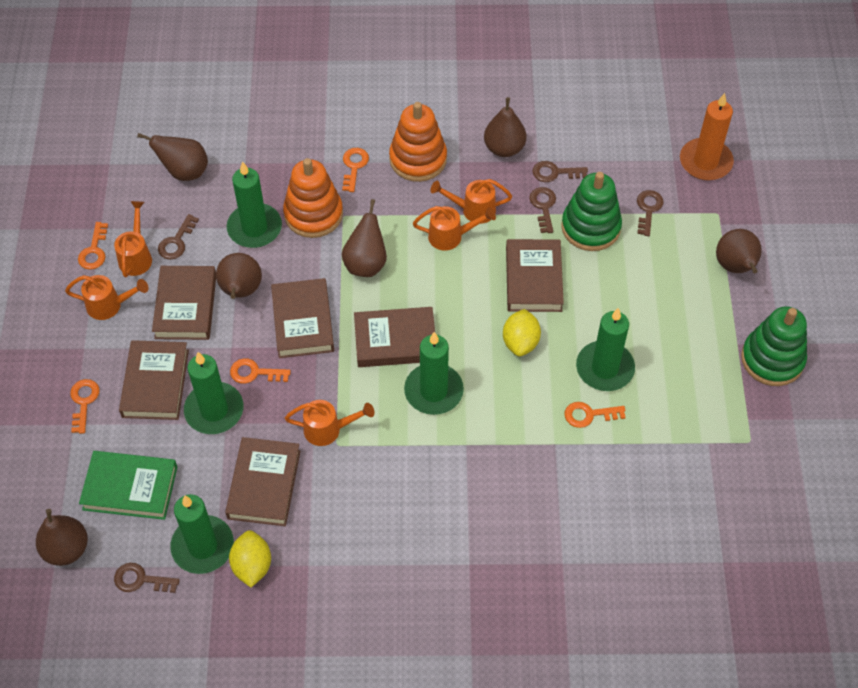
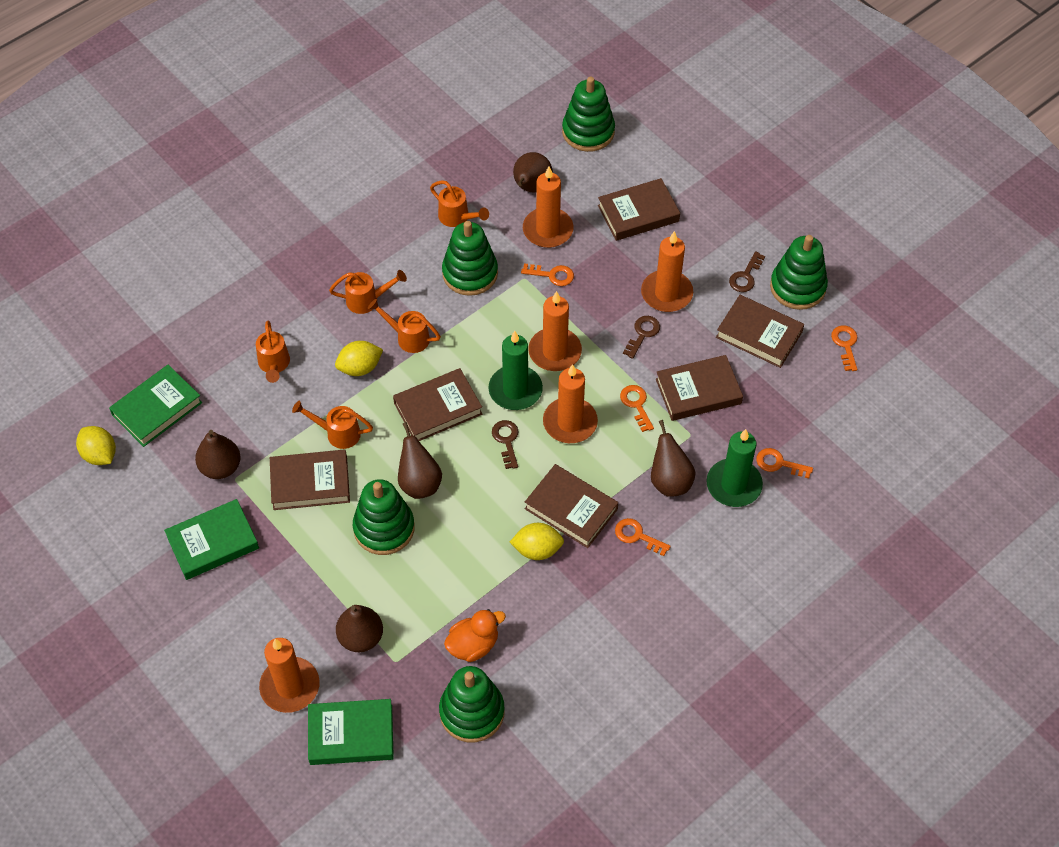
brown key: [114,563,180,593] [158,214,199,260] [529,187,556,233] [533,161,588,182] [637,190,664,236] = 5 -> [492,420,519,469] [623,316,660,359] [729,251,765,292] = 3
brown pear: [36,509,88,566] [137,133,208,181] [216,253,262,299] [342,199,387,277] [484,97,526,157] [716,229,762,273] = 6 -> [195,430,241,479] [336,605,383,652] [398,422,442,499] [513,152,553,192] [651,420,695,497] = 5
green book: [79,451,177,520] = 1 -> [109,365,202,447] [164,499,259,580] [308,699,394,765] = 3
green candle: [170,494,234,574] [184,352,244,434] [226,161,282,248] [404,332,464,415] [576,308,635,391] = 5 -> [489,331,543,410] [707,429,763,507] = 2
green stacking toy: [561,172,622,251] [741,307,807,386] = 2 -> [353,479,415,555] [439,666,504,742] [442,221,498,296] [562,77,615,152] [770,235,828,310] = 5
orange candle: [680,93,734,180] = 1 -> [259,638,320,713] [523,166,573,248] [528,291,582,371] [543,364,598,443] [641,231,693,312] = 5
orange duck: none = 0 -> [444,609,506,662] = 1
orange stacking toy: [283,158,343,238] [389,102,447,182] = 2 -> none = 0
yellow lemon: [229,530,271,587] [503,309,541,356] = 2 -> [76,426,116,465] [335,341,383,376] [510,523,564,560] = 3

